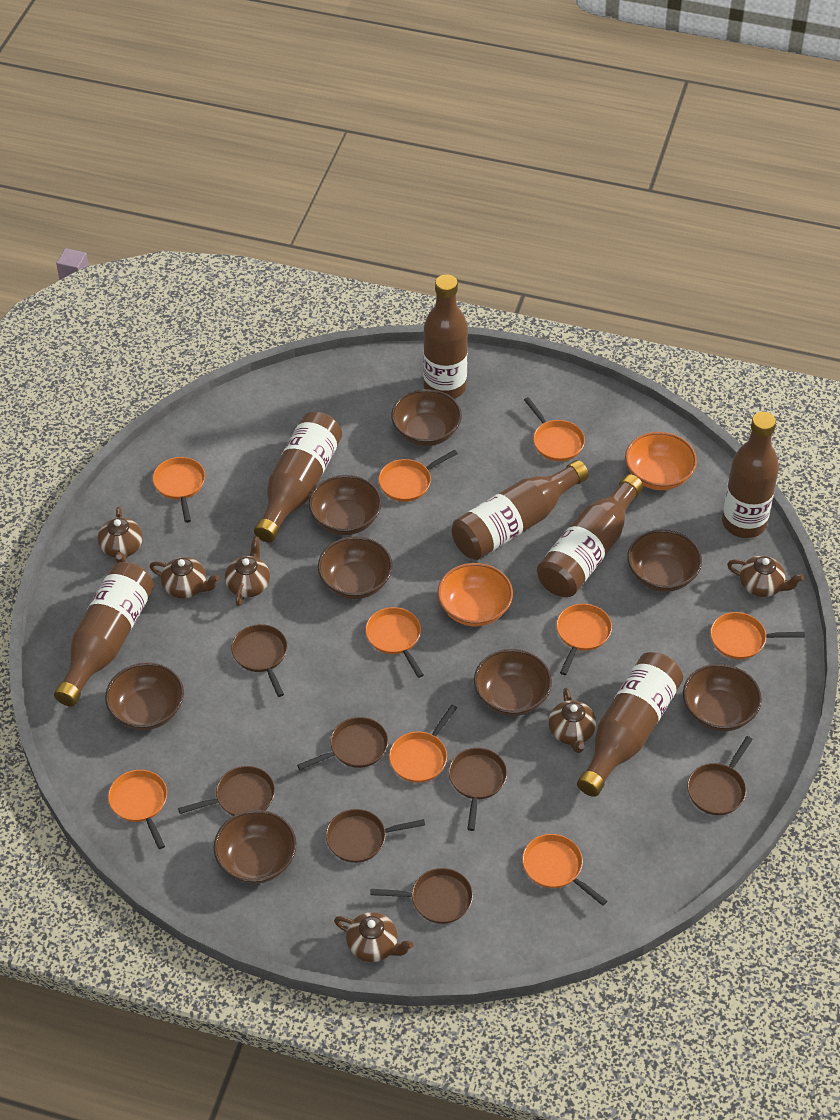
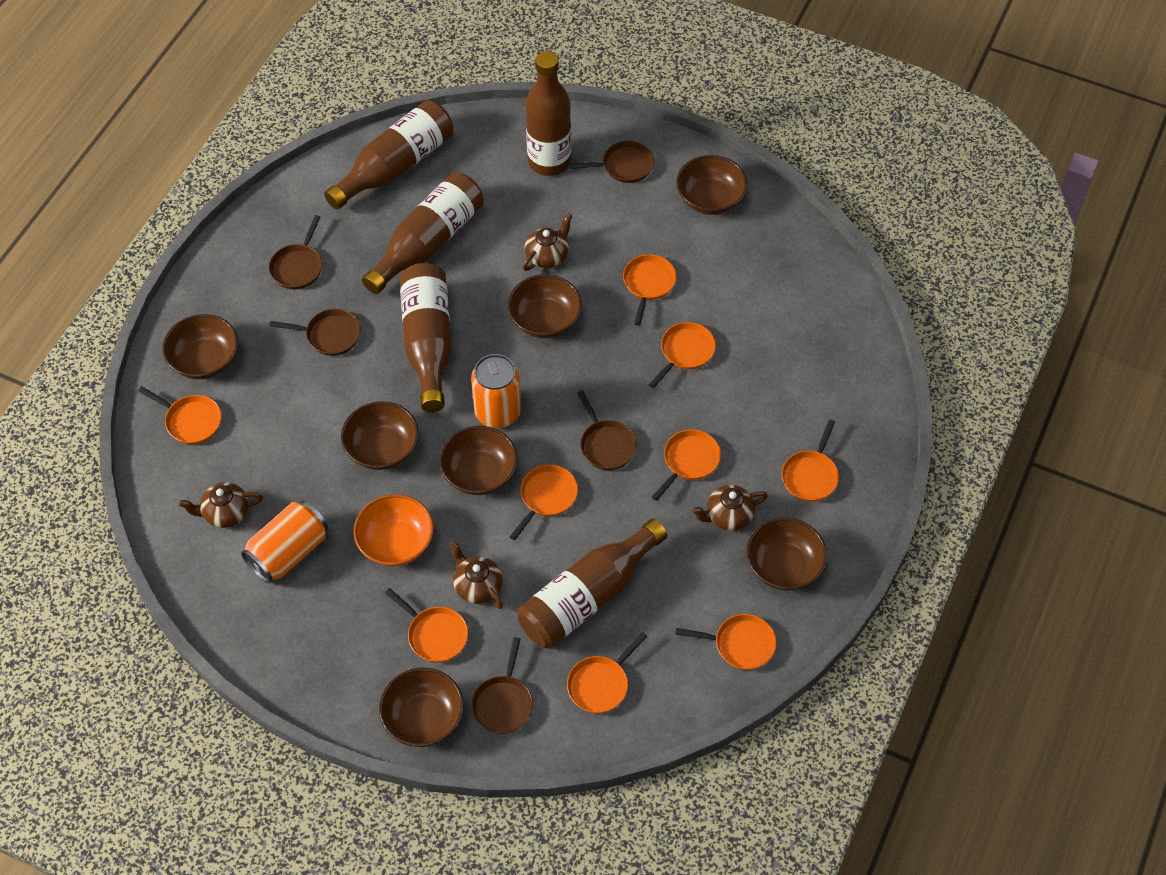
brown bottle: [54,562,154,706] [254,412,342,542] [423,274,468,399] [452,460,589,560] [537,474,643,597] [577,652,683,797] [722,412,779,538] = 7 -> [324,100,453,210] [362,172,484,294] [400,263,452,412] [518,519,667,649] [526,51,571,176] = 5
brown bowl: [105,662,184,730] [214,810,296,884] [309,475,382,535] [318,536,393,599] [391,389,462,446] [474,649,552,716] [627,529,702,592] [683,664,762,731] = 8 -> [162,314,238,379] [341,401,419,470] [379,668,464,747] [439,426,518,495] [508,274,582,338] [676,155,748,215] [746,518,827,591] = 7
brown pan: [178,766,275,816] [231,624,287,697] [297,717,388,770] [326,809,425,863] [370,868,473,924] [449,748,507,831] [687,736,753,815] = 7 -> [269,215,322,289] [269,309,361,356] [471,637,533,734] [569,141,654,183] [577,390,637,470] = 5
brown teapot: [98,506,143,563] [149,557,219,599] [225,536,270,606] [334,912,414,962] [548,688,596,753] [727,556,804,597] = 6 -> [178,482,263,528] [449,541,503,609] [523,213,573,271] [692,485,768,530] = 4
orange bowl: [437,563,513,627] [625,432,697,490] = 2 -> [353,494,434,566] = 1
orange can: none = 0 -> [241,500,328,583] [471,354,521,428] = 2

